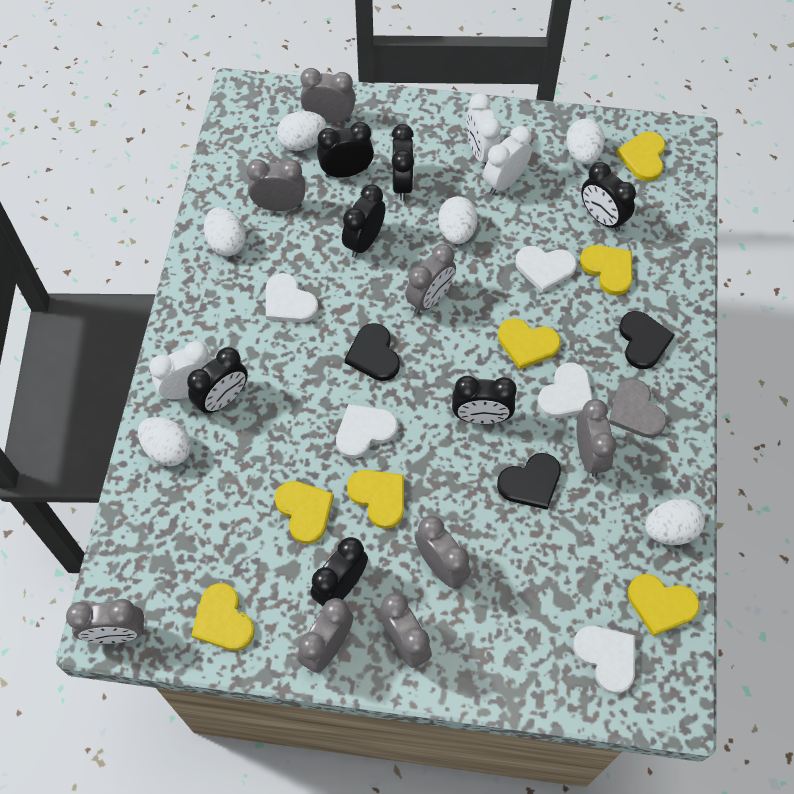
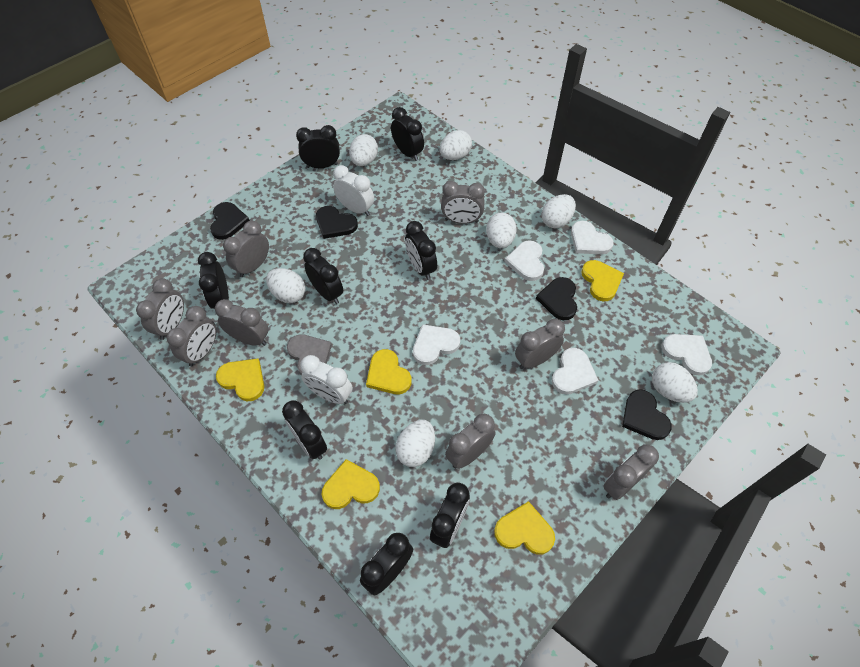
black clock: [187,347,248,415] [310,537,368,606] [317,122,374,178] [342,184,385,258] [392,124,414,201] [452,376,517,424] [581,162,636,232] = 7 -> [198,252,229,309] [282,400,327,460] [296,125,340,168] [303,248,343,304] [360,533,413,596] [391,107,424,161] [405,221,437,280] [430,483,470,548] = 8
black heart: [345,323,400,381] [497,453,561,510] [619,311,674,369] = 3 -> [210,202,250,240] [316,206,358,239] [536,277,577,320] [622,389,672,440] = 4
white clock: [149,341,212,400] [466,93,501,166] [483,126,532,195] = 3 -> [300,355,353,404] [333,165,374,216] = 2
white egg: [138,417,191,466] [204,207,246,256] [277,111,327,151] [438,196,478,244] [566,119,605,164] [645,499,705,545] = 6 -> [266,268,306,303] [349,134,378,166] [395,420,435,467] [440,130,472,160] [486,213,517,248] [541,194,576,228] [652,362,698,403] = 7
yellow heart: [191,583,255,651] [275,481,334,544] [347,470,404,529] [498,318,561,370] [580,245,633,295] [616,132,666,181] [628,574,700,636] = 7 -> [216,359,264,401] [322,459,380,509] [366,349,412,394] [494,501,555,555] [581,260,624,301] = 5

